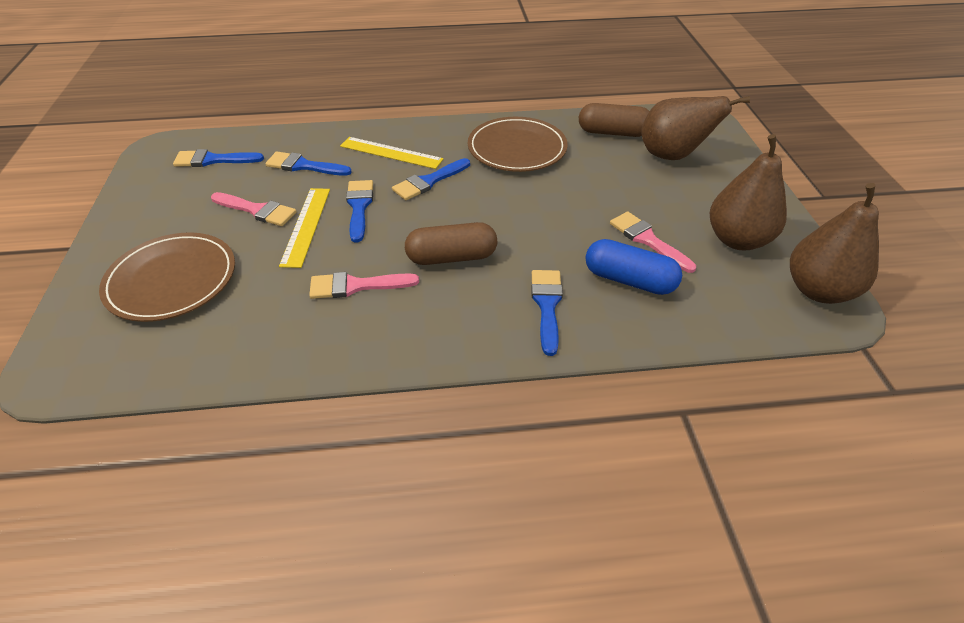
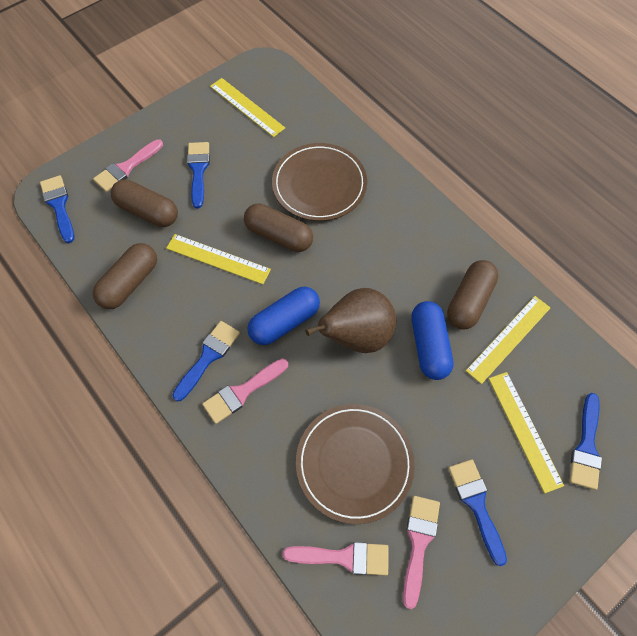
blue capsule: [585,239,682,295] = 1 -> [247,287,320,345] [412,301,454,380] = 2
brown capsule: [405,222,497,265] [579,103,650,137] = 2 -> [93,243,157,309] [111,179,178,227] [244,203,313,252] [447,260,499,330] = 4
brown pear: [641,96,750,160] [710,134,787,250] [790,183,879,304] = 3 -> [305,288,396,353] = 1
pink brush: [211,192,297,226] [309,272,419,299] [610,212,696,273] = 3 -> [93,139,163,192] [202,358,288,424] [283,542,389,575] [403,496,440,609] = 4
yellow ruler: [279,188,330,268] [340,137,443,169] = 2 -> [166,234,271,284] [210,78,285,137] [466,296,551,384] [489,372,564,493] = 4

